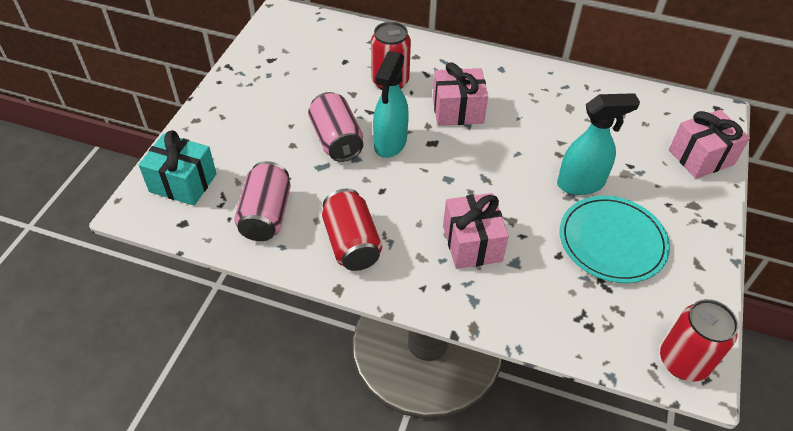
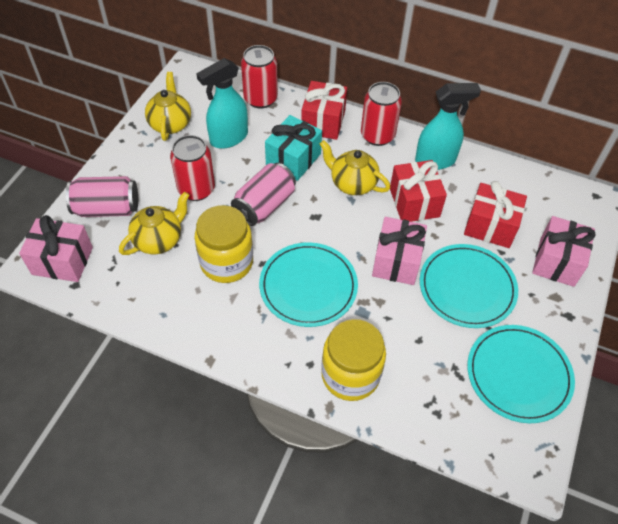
red gift: none = 0 -> [301,81,347,140] [390,160,447,222] [464,181,527,248] = 3
turquoise plate: [560,196,670,283] = 1 -> [259,242,358,327] [420,244,518,328] [467,325,575,423] = 3
yellow jar: none = 0 -> [195,205,253,283] [321,319,386,401] = 2
yellow teapot: none = 0 -> [119,192,189,255] [145,72,191,141] [320,140,390,195] = 3

